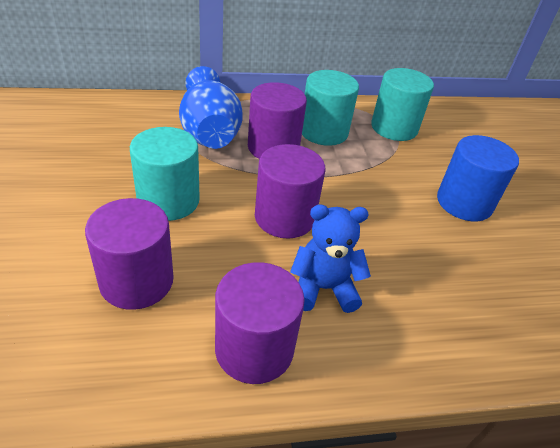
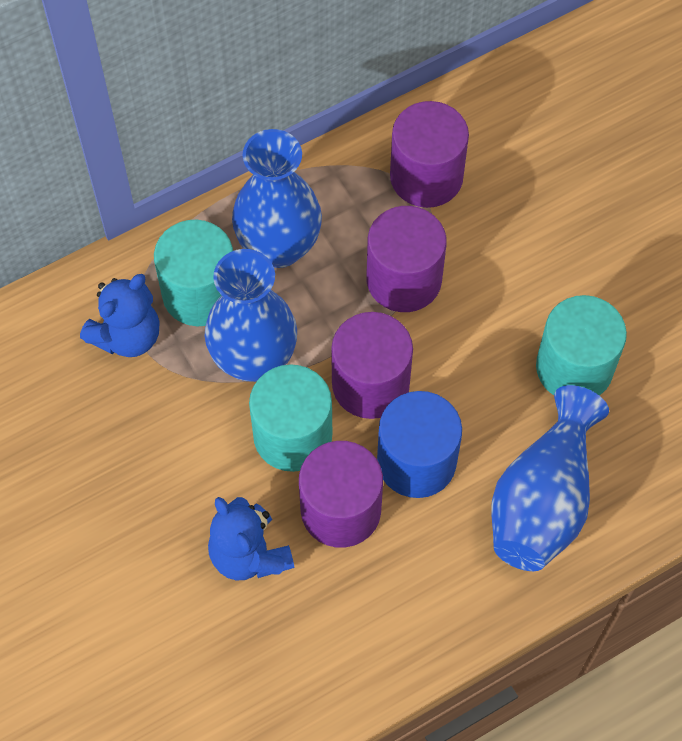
blue teddy bear: [290,204,371,313] = 1 -> [80,274,160,357] [208,497,295,580] = 2
blue vase: [179,66,243,149] = 1 -> [205,249,297,382] [232,129,322,268] [492,385,609,571] = 3

